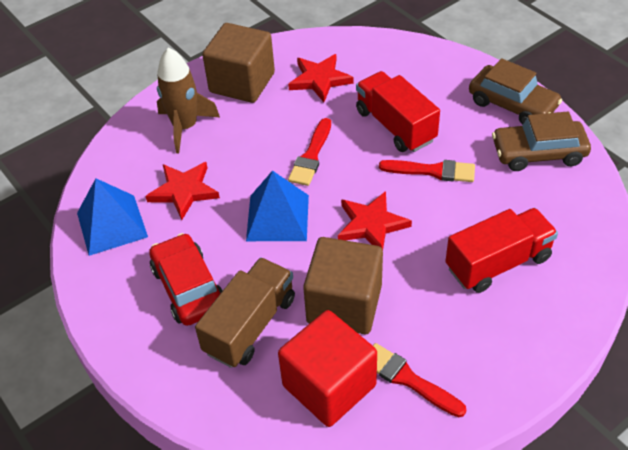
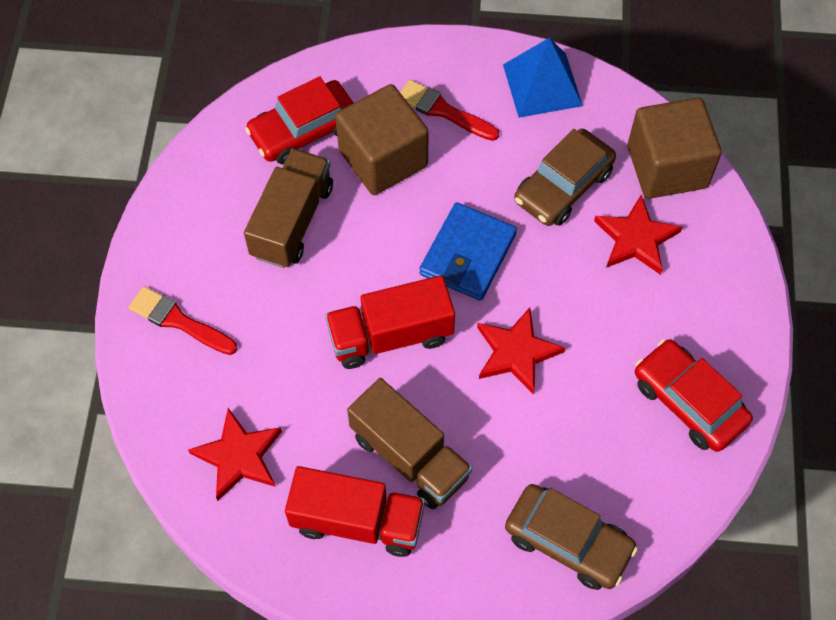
blue pyramid: [77,178,148,256] [246,170,309,241] = 2 -> [503,38,583,118] = 1
blue wallet: none = 0 -> [420,202,517,301] = 1
brown rocket: [157,47,220,153] = 1 -> none = 0
brown truck: [195,257,295,368] = 1 -> [244,148,333,268] [347,378,472,509] = 2
red brush: [288,118,331,186] [373,343,467,417] [379,160,475,182] = 3 -> [129,286,237,355] [400,80,499,141] = 2
red car: [149,233,223,326] = 1 -> [245,76,353,165] [635,339,753,452] = 2
red cube: [278,310,377,427] = 1 -> none = 0

